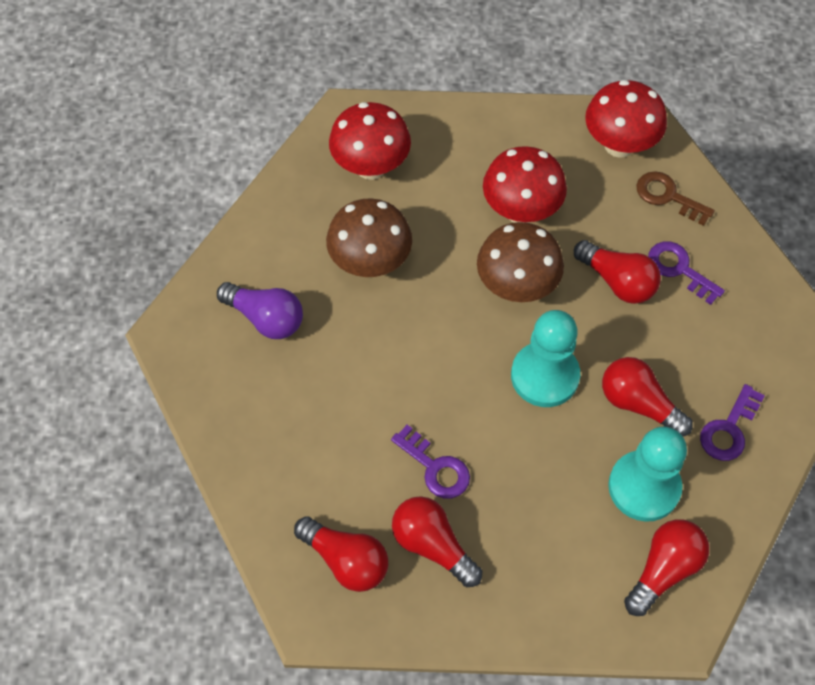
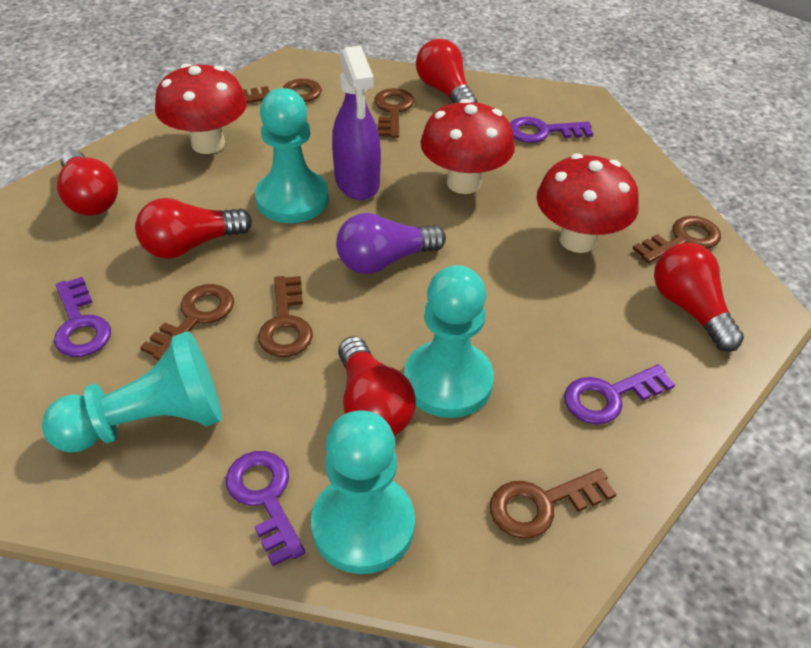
brown key: [636,171,715,226] = 1 -> [140,284,234,360] [243,79,322,103] [258,276,313,357] [374,88,414,138] [490,468,616,539] [633,216,721,263] = 6
brown mushroom: [326,198,412,277] [477,222,564,302] = 2 -> none = 0
purple key: [391,425,470,499] [648,241,725,305] [700,384,765,461] = 3 -> [54,277,111,357] [226,451,305,566] [510,117,593,143] [564,364,675,425] = 4
purple spray bottle: none = 0 -> [332,46,381,200] = 1
turquoise pawn: [511,310,580,407] [608,426,687,522] = 2 -> [42,331,222,453] [255,88,329,223] [311,410,415,574] [404,265,494,418] = 4

